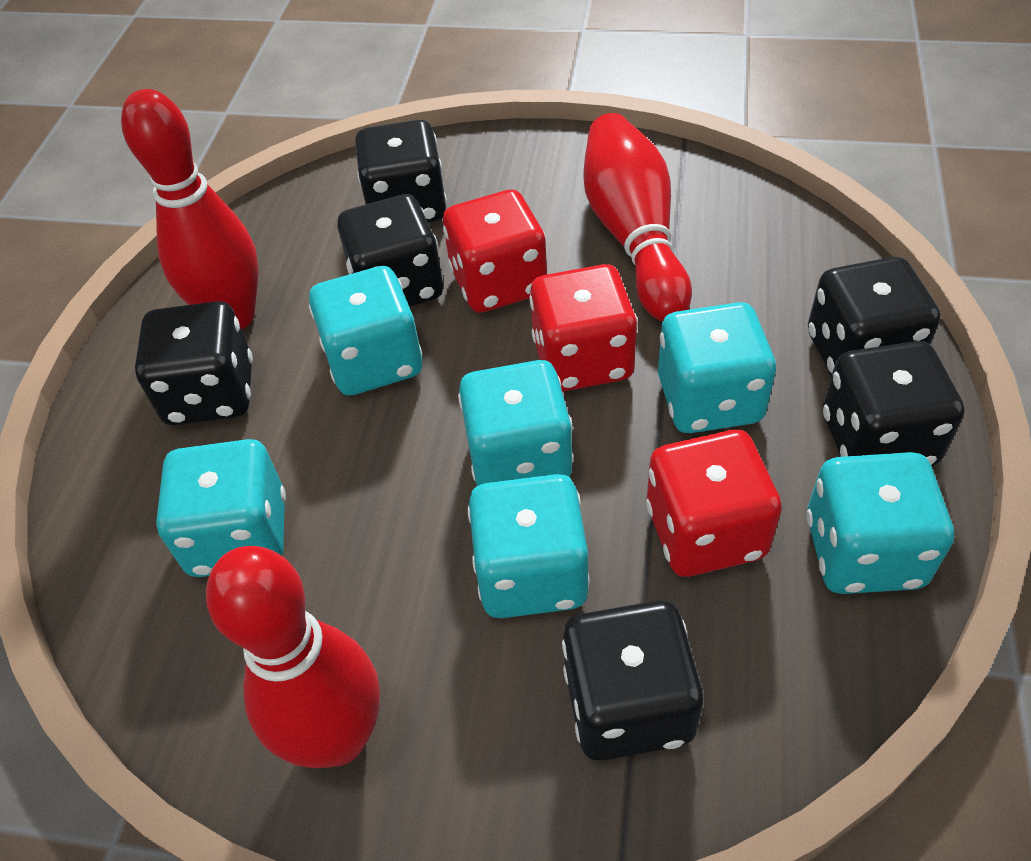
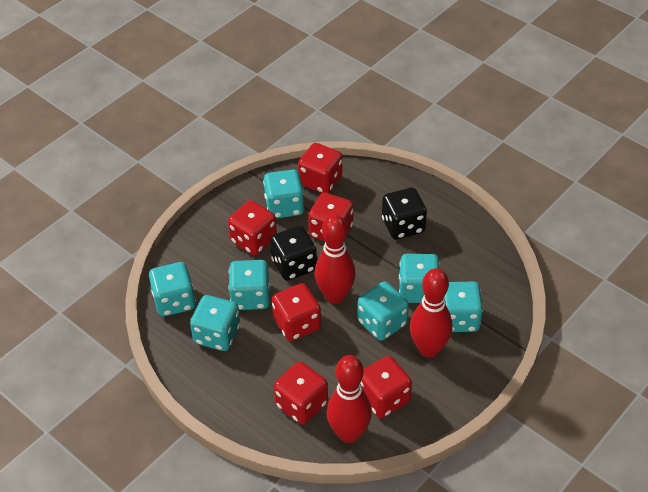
black dice: [135,301,253,426] [337,194,443,307] [355,120,447,223] [562,600,703,761] [808,257,940,376] [823,341,964,466] = 6 -> [270,226,317,281] [382,188,427,240] = 2
red dice: [443,190,547,313] [529,264,638,392] [646,430,782,577] = 3 -> [228,200,277,255] [272,283,321,341] [274,361,328,425] [298,143,343,193] [308,192,354,242] [360,356,412,418] = 6
turquoise dice: [156,439,286,577] [309,266,422,396] [458,360,573,486] [468,474,590,618] [658,302,776,433] [806,452,954,594] = 6 -> [149,262,196,316] [190,295,240,351] [228,260,270,310] [263,170,304,219] [357,282,409,341] [399,254,440,303] [444,282,483,332] = 7

